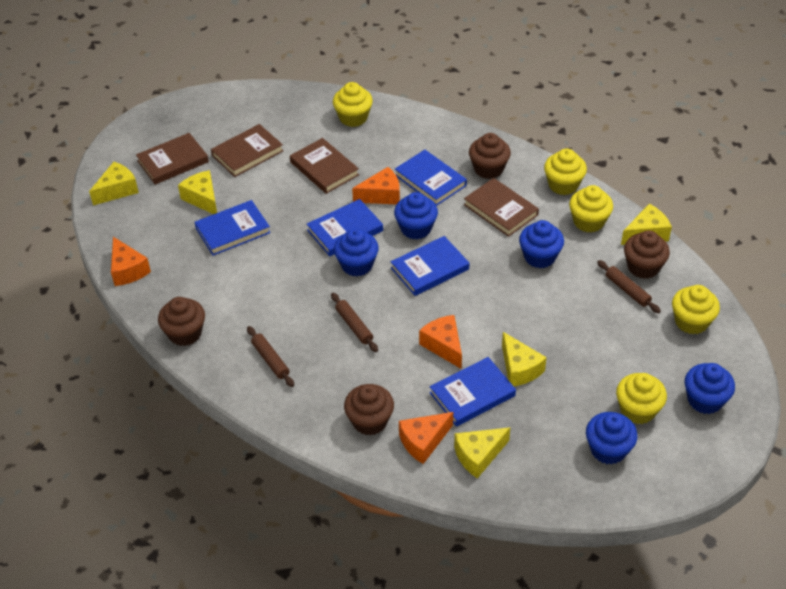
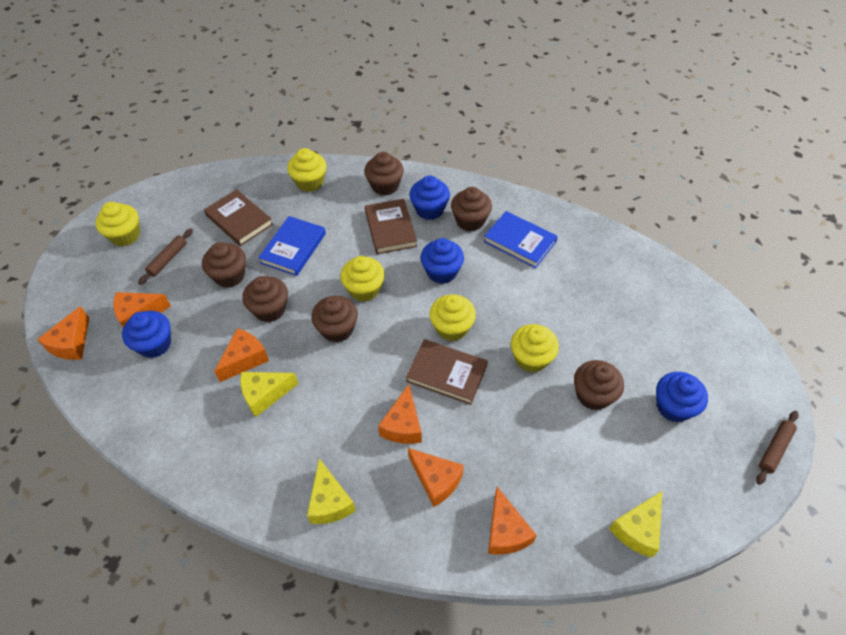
blue book: [195,200,271,256] [307,199,383,256] [391,236,469,296] [395,150,467,206] [430,357,516,427] = 5 -> [258,216,326,276] [484,211,558,268] = 2
blue cupcake: [334,228,379,276] [394,192,438,239] [519,220,564,268] [586,412,638,465] [685,363,735,414] = 5 -> [122,311,171,358] [409,176,450,220] [421,238,464,284] [656,372,708,422] = 4
brown book: [136,133,209,185] [211,124,283,177] [290,138,359,194] [464,178,539,237] = 4 -> [204,189,273,246] [365,199,417,254] [406,339,488,405] = 3
brown cupcake: [158,297,205,346] [344,384,394,435] [469,133,511,179] [624,230,670,279] = 4 -> [202,242,246,288] [242,276,288,322] [311,296,358,343] [364,152,404,196] [451,187,492,231] [574,360,624,410] = 6
brown rolling pin: [247,326,294,387] [331,293,378,352] [597,260,661,313] = 3 -> [138,229,193,285] [756,411,799,485] = 2
orange cheese: [111,237,151,286] [352,167,400,205] [399,412,453,464] [419,315,462,369] = 4 -> [37,306,89,360] [113,292,171,327] [214,328,269,382] [378,384,422,444] [408,448,464,507] [488,487,537,555] = 6
yellow cheese: [89,162,139,205] [178,170,217,214] [454,427,510,479] [502,332,547,386] [621,204,672,245] = 5 -> [240,372,298,417] [307,459,356,524] [609,491,662,558] = 3

